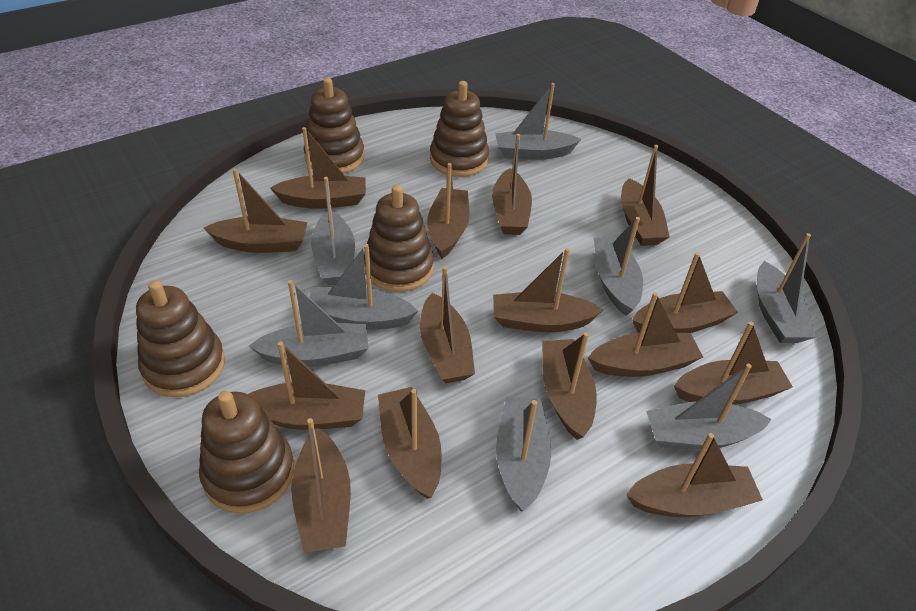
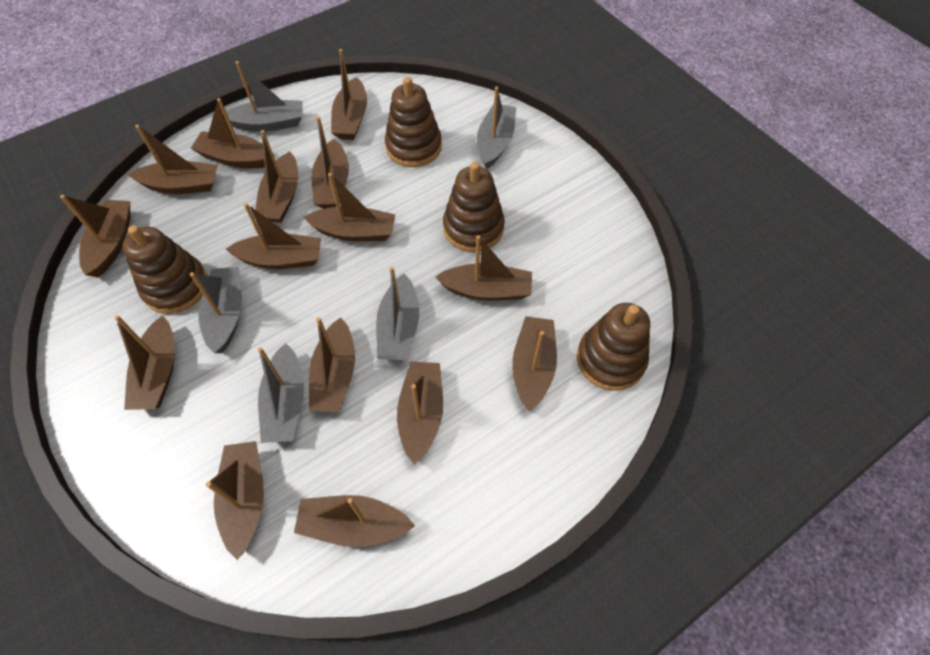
brown stacking toy: [136,280,225,397] [199,391,294,514] [304,78,365,174] [364,185,434,292] [430,81,489,177] = 5 -> [122,225,207,314] [385,77,442,167] [443,162,505,252] [577,303,650,391] = 4
grey boat: [249,280,368,367] [309,244,418,329] [311,177,355,285] [495,83,581,160] [496,397,551,511] [594,217,643,316] [646,364,772,450] [757,233,816,343] = 8 -> [190,267,242,353] [226,61,303,132] [258,343,304,443] [376,267,419,361] [477,87,516,169] = 5

